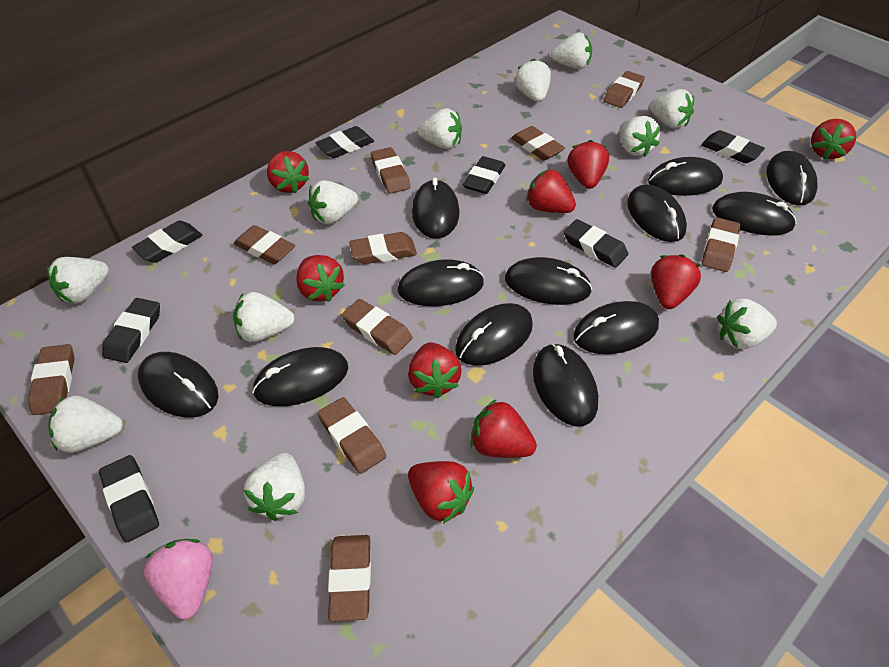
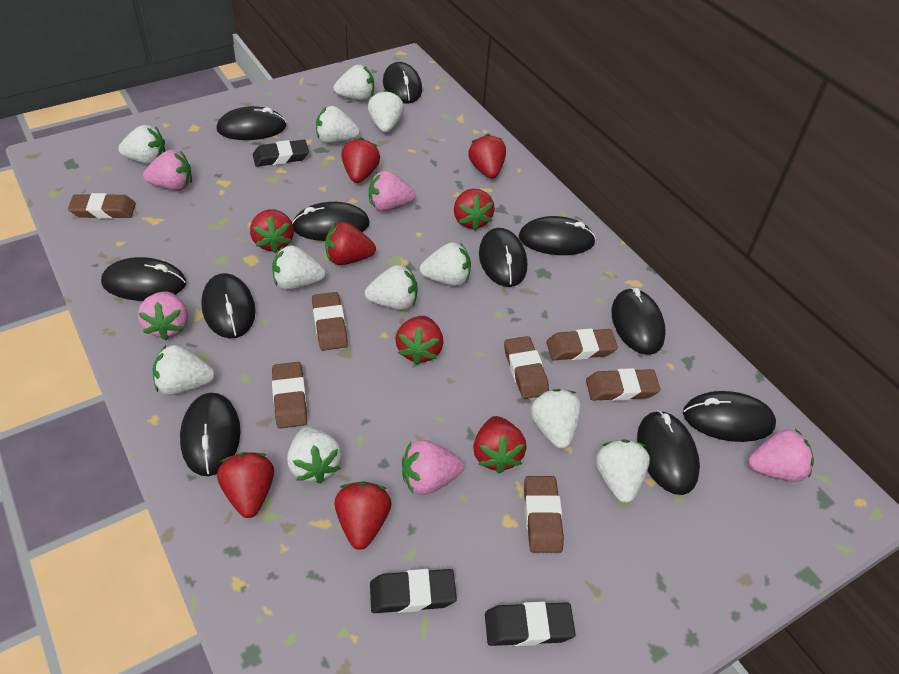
black eraser: [99,455,159,542] [102,298,160,363] [132,220,203,263] [316,126,374,158] [463,156,505,194] [564,219,628,268] [701,130,765,163] = 7 -> [253,140,309,167] [370,569,457,613] [485,602,576,646] = 3
black mouse: [138,352,218,418] [252,347,348,406] [398,259,484,306] [412,178,459,239] [455,303,533,366] [505,257,592,305] [533,343,598,426] [573,301,659,354] [627,185,687,242] [648,157,723,196] [712,192,797,236] [766,151,817,206] = 12 -> [101,257,186,301] [180,393,241,476] [201,273,256,338] [217,106,287,140] [292,202,370,241] [383,62,422,104] [479,228,527,287] [519,216,596,255] [612,288,666,355] [637,410,700,495] [683,391,776,442] = 11
brown eraser: [28,344,74,415] [233,225,295,264] [318,397,386,474] [328,535,371,622] [342,299,412,355] [349,232,417,264] [371,147,410,194] [511,126,565,160] [604,71,645,108] [702,217,740,272] = 10 -> [68,193,136,219] [272,362,307,429] [312,292,348,351] [504,336,549,399] [524,476,564,553] [547,329,618,360] [586,368,661,401] = 7
pink strawberry: [144,539,213,620] = 1 -> [138,291,188,340] [143,150,192,191] [369,170,416,212] [402,440,464,495] [748,429,814,482] = 5

